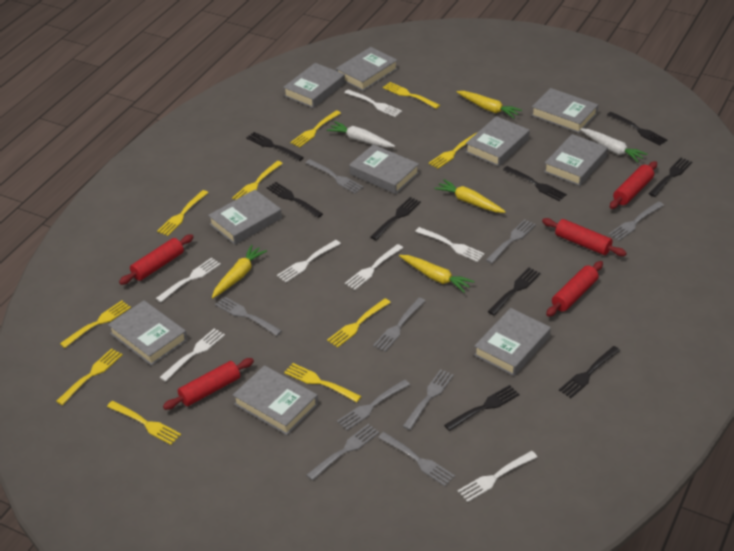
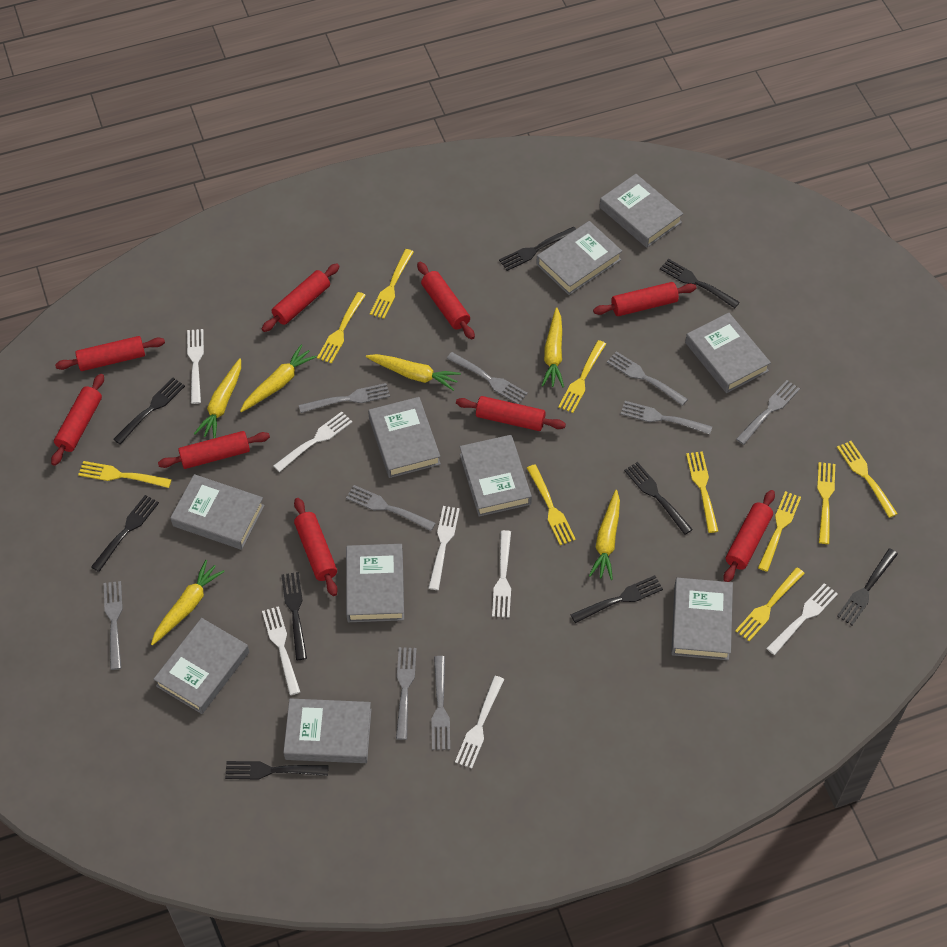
red rolling pin: [119,234,194,285] [163,358,254,410] [542,218,627,256] [546,261,603,317] [610,161,657,209] = 5 -> [51,374,104,466] [55,336,165,371] [158,431,270,469] [262,263,340,332] [294,498,338,596] [417,262,475,340] [456,396,566,431] [593,282,697,316] [723,490,775,582] = 9
white carrot: [327,121,395,147] [580,128,648,163] = 2 -> none = 0
yellow carrot: [212,245,267,298] [399,255,474,293] [434,179,506,213] [457,91,522,118] = 4 -> [151,560,225,646] [194,358,241,439] [240,345,317,412] [366,354,461,391] [541,307,564,387] [589,490,620,580] = 6

